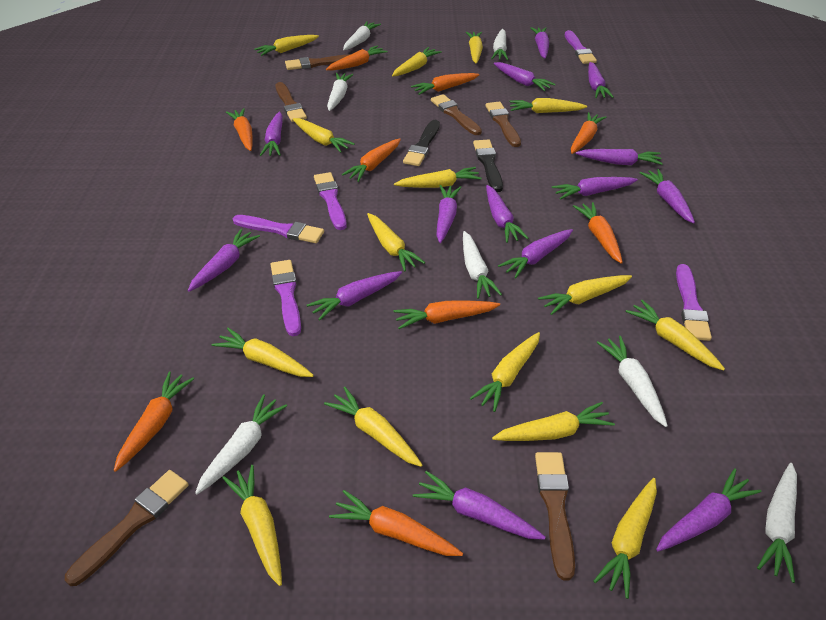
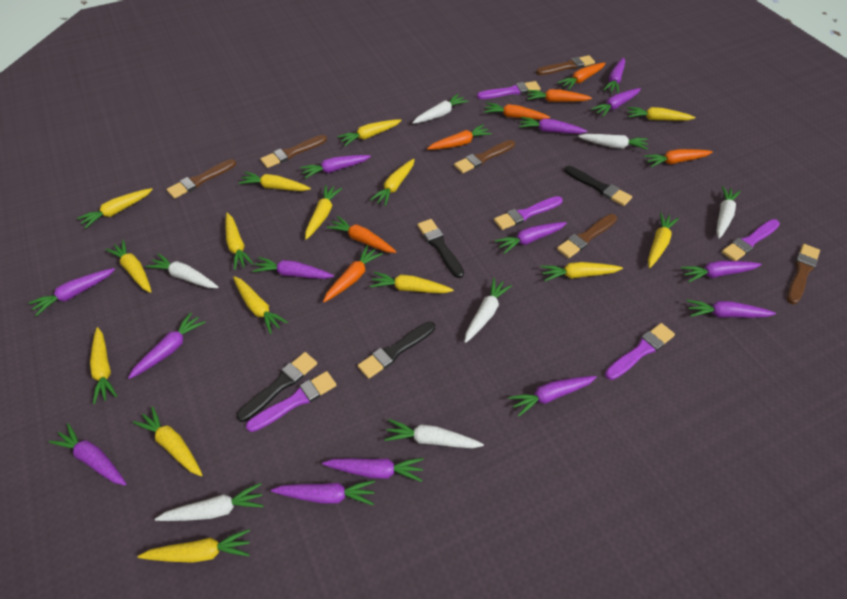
black brush: [403,120,440,166] [473,139,503,192] = 2 -> [236,352,317,422] [358,321,435,379] [417,219,464,278] [564,166,632,206] = 4
orange carrot: [114,372,194,472] [226,108,253,151] [326,46,387,70] [329,490,463,556] [342,138,401,182] [393,301,500,329] [411,73,480,95] [571,112,606,154] [573,202,623,264] = 9 -> [323,245,383,302] [326,216,396,253] [427,124,492,150] [484,103,550,120] [527,89,592,102] [557,63,606,90] [644,149,713,167] = 7

